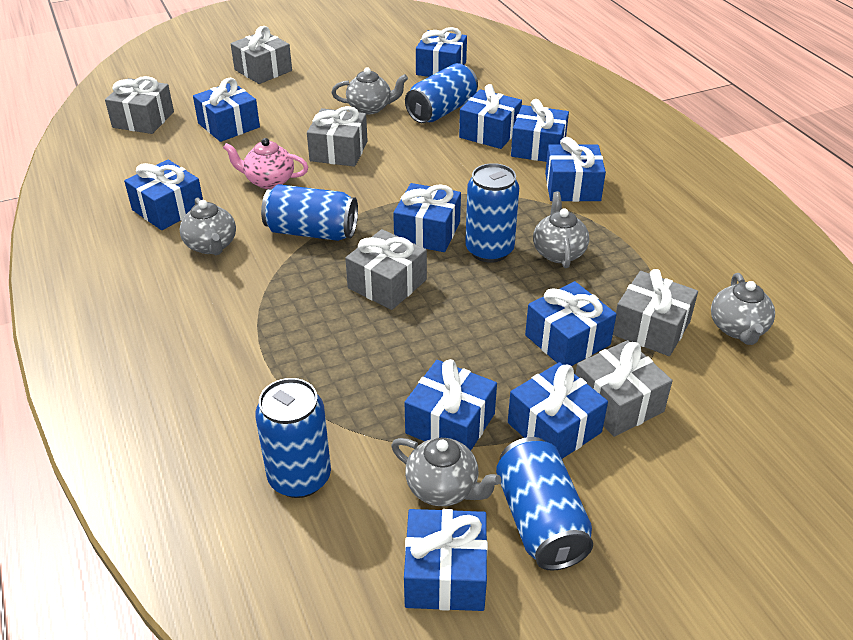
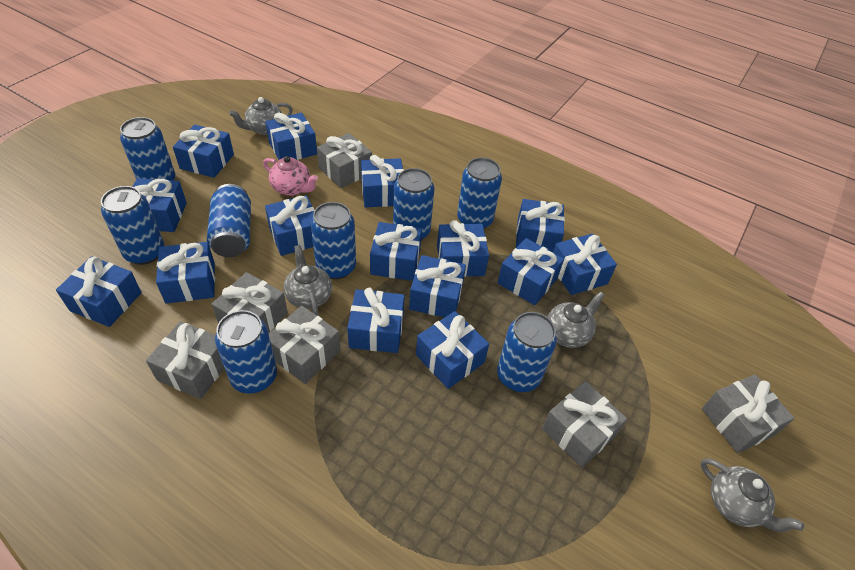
blue can: [255,378,331,498] [261,184,358,241] [405,63,478,123] [465,163,519,263] [496,437,593,571] = 5 -> [101,186,164,265] [120,117,176,181] [207,184,251,257] [215,310,277,394] [311,202,356,279] [393,168,435,240] [457,158,502,229] [497,312,557,392] = 8
blue gift: [124,160,203,230] [193,78,260,142] [393,183,461,252] [404,509,488,611] [405,359,497,450] [416,27,467,77] [459,84,522,149] [508,362,608,459] [511,99,569,162] [525,281,617,366] [545,137,606,202] = 11 -> [56,256,142,327] [133,178,187,232] [156,242,215,304] [173,125,234,178] [265,113,317,160] [265,195,315,256] [347,288,405,353] [361,155,404,208] [370,222,422,281] [409,255,466,317] [416,311,489,389] [437,220,489,277] [498,238,564,305] [516,199,565,252] [553,234,617,295] = 15
grey teapot: [179,197,236,255] [332,67,408,115] [391,438,502,506] [533,192,589,268] [711,273,775,345] = 5 -> [229,97,293,135] [283,245,332,316] [548,291,605,348] [701,458,804,532] = 4

